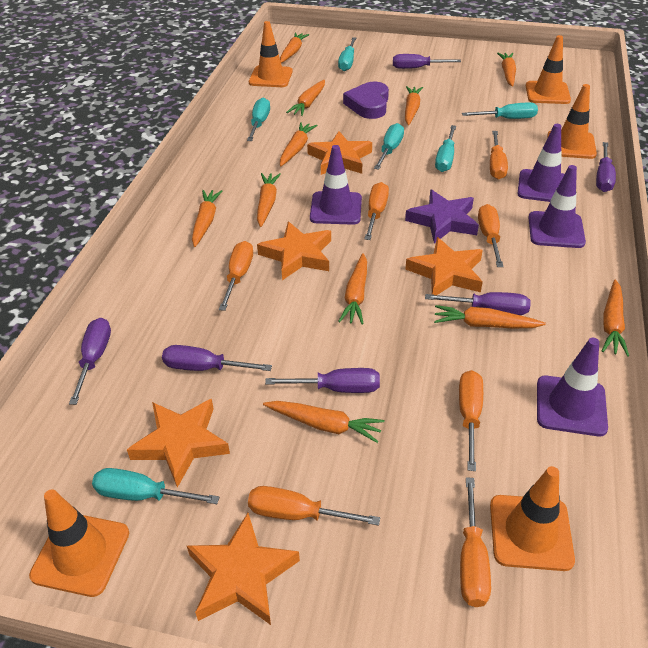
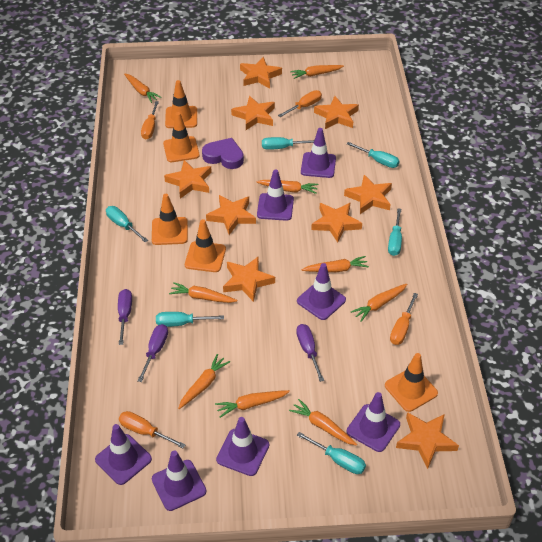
orange carrot: [192,190,223,247] [257,173,281,227] [263,401,384,443] [280,33,309,63] [280,122,318,166] [286,80,325,116] [338,253,367,324] [405,86,423,125] [434,305,546,328] [497,53,516,87] [602,279,629,357] = 11 -> [124,73,162,103] [169,282,237,303] [178,354,230,409] [215,390,290,418] [256,180,318,194] [289,399,357,446] [290,65,344,79] [302,256,369,272] [351,284,407,322] = 9
orange screwdriver: [219,241,253,311] [248,486,380,526] [365,182,389,240] [459,370,483,471] [460,477,491,607] [478,204,504,267] [490,131,508,179] = 7 -> [119,411,186,448] [141,101,159,139] [278,90,322,117] [390,293,418,345] = 4
orange star: [127,399,230,488] [187,513,300,625] [257,222,331,280] [307,131,372,175] [405,237,483,295] = 5 -> [164,160,212,199] [206,195,256,235] [223,256,275,302] [231,96,275,130] [240,57,282,88] [311,203,362,243] [314,96,359,129] [344,175,392,214] [396,412,459,469] = 9
purple screwdriver: [69,318,111,405] [162,345,272,371] [265,368,380,393] [393,54,461,69] [425,292,531,315] [596,142,616,192] = 6 -> [118,289,132,345] [137,324,168,382] [296,324,324,382] = 3
purple star: [405,190,479,244] = 1 -> none = 0
purple traffic cone: [310,145,362,225] [517,124,564,202] [528,165,586,248] [537,338,608,436] = 4 -> [95,424,152,485] [152,450,206,511] [216,417,269,476] [257,169,294,221] [297,263,346,320] [301,128,336,178] [347,392,400,452] = 7

